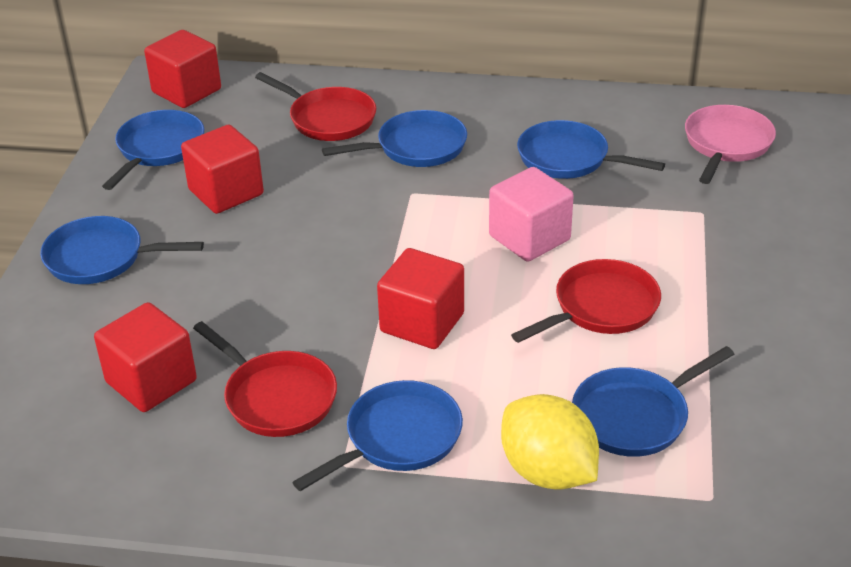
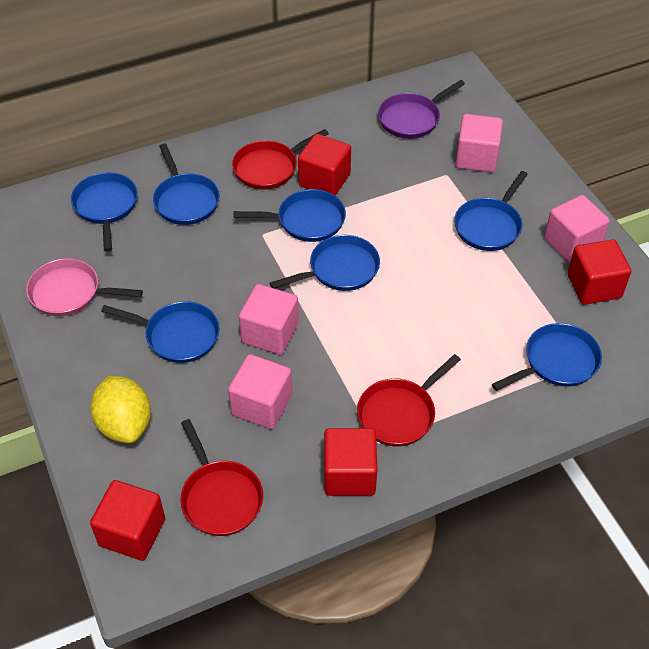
blue pan: [40,216,204,284] [102,110,204,190] [292,380,463,491] [322,110,467,167] [517,120,665,179] [572,346,734,457] = 6 -> [71,172,138,252] [101,301,219,363] [153,144,220,225] [234,189,346,242] [270,235,380,291] [454,171,528,251] [492,323,602,391] = 7
pink cube: [489,167,574,262] = 1 -> [228,354,292,429] [239,284,299,355] [456,114,503,172] [544,195,610,263] = 4
purple pan: none = 0 -> [378,80,465,139] = 1

